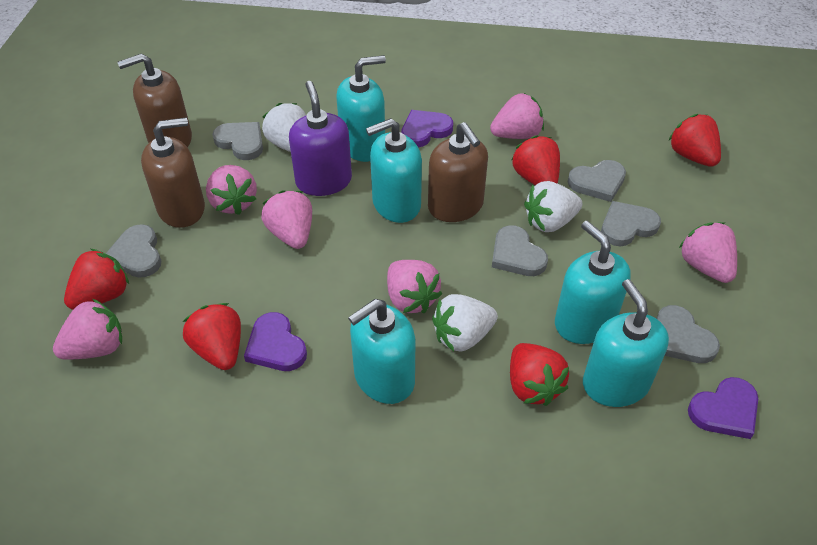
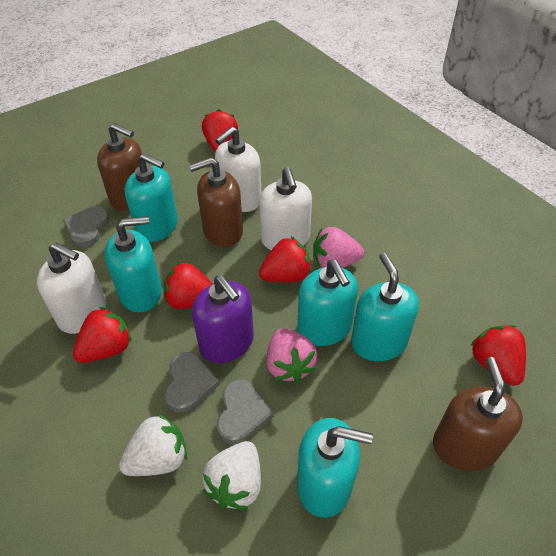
grey heart: [106,224,161,278] [212,122,263,160] [492,225,548,276] [568,160,626,202] [601,201,661,246] [656,305,720,363] = 6 -> [63,206,109,247] [164,352,220,413] [217,379,274,444] = 3
pink strawberry: [53,299,122,360] [206,165,257,215] [261,190,312,249] [387,260,442,313] [490,93,544,139] [679,222,737,283] = 6 -> [266,328,317,383] [313,227,364,268] = 2
purple heart: [244,312,307,371] [401,110,453,148] [688,377,758,439] = 3 -> none = 0
white soap dispenser: none = 0 -> [37,242,106,334] [215,126,261,212] [259,167,312,250] = 3
white strawberry: [262,103,306,152] [432,294,498,352] [524,181,582,232] = 3 -> [119,414,187,476] [202,441,261,510] = 2

